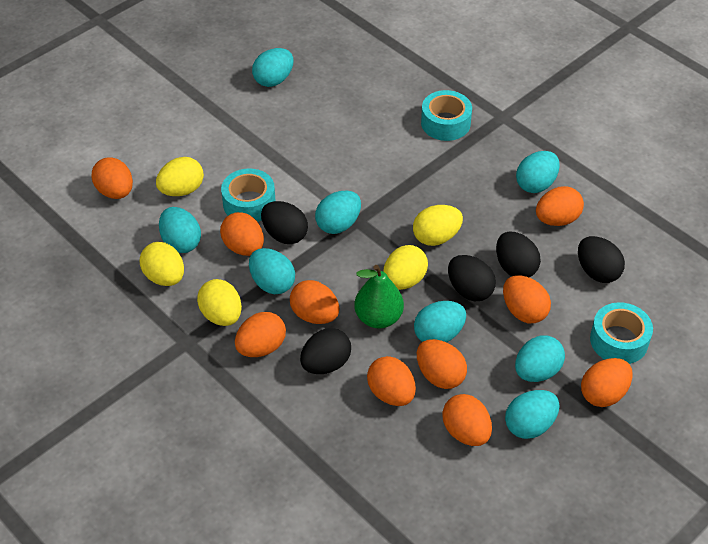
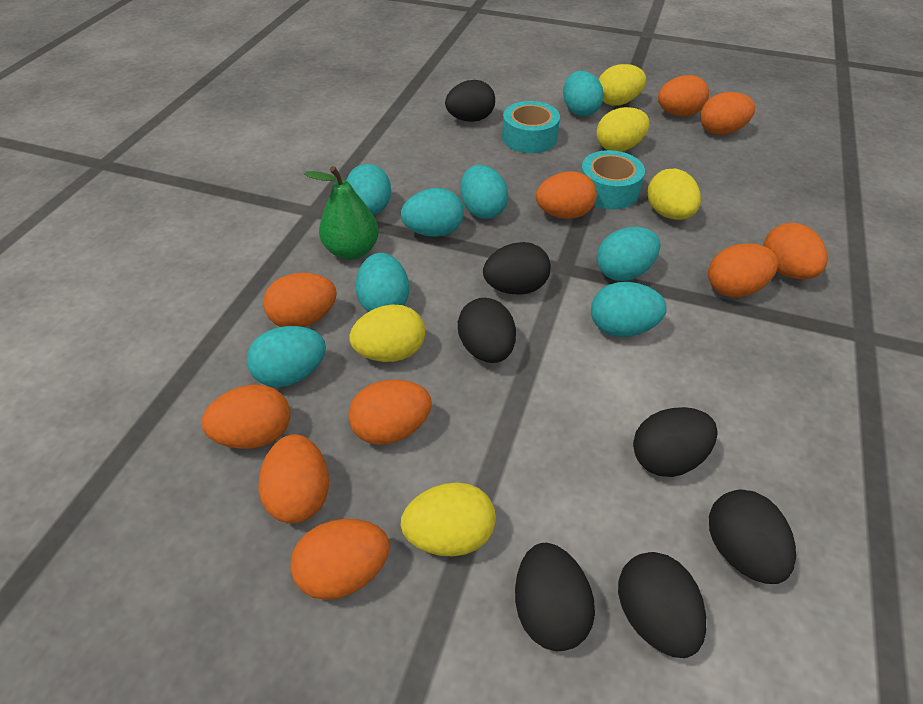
black egg: [261,201,308,244] [300,328,351,374] [448,255,496,302] [496,232,541,277] [578,236,625,283] = 5 -> [445,80,495,122] [458,298,516,363] [483,242,551,295] [515,543,595,651] [618,552,706,658] [633,407,718,477] [709,490,796,584] = 7
turquoise tape: [221,168,276,222] [421,90,472,141] [590,302,653,364] = 3 -> [502,101,560,153] [581,150,645,209] = 2

